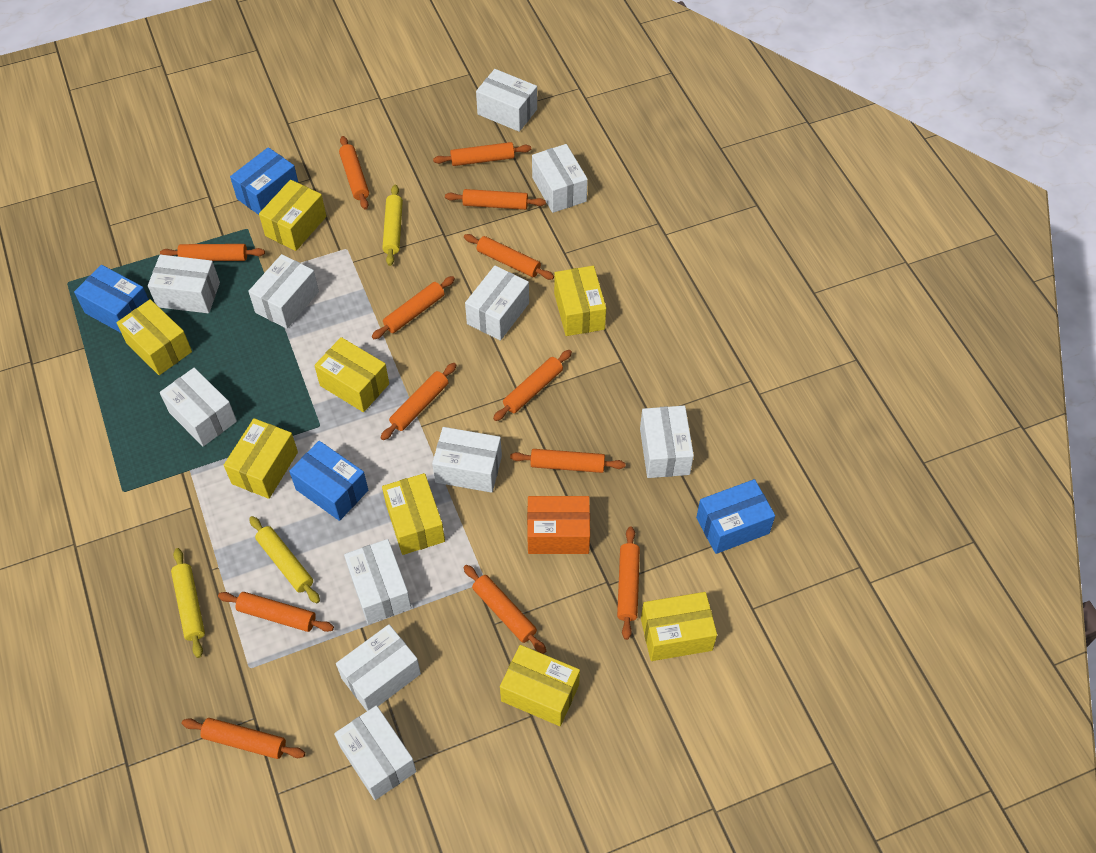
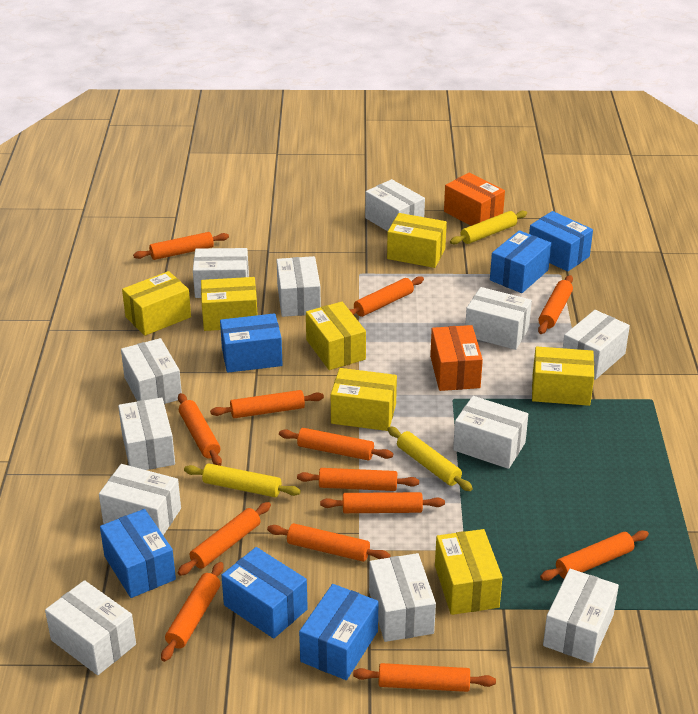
blue box: [74,265,149,333] [230,147,298,215] [289,441,368,521] [696,479,775,554] = 4 -> [100,509,176,598] [220,313,283,373] [221,547,308,639] [299,584,379,680] [490,230,551,293] [529,211,593,272] = 6
orange box: [527,496,590,554] = 1 -> [430,325,483,391] [444,173,505,226] = 2
white box: [148,255,220,313] [160,368,237,446] [248,254,319,329] [334,705,417,800] [336,624,421,711] [344,539,411,624] [432,427,502,493] [465,266,529,341] [476,69,537,132] [532,144,588,213] [640,406,694,478] = 11 -> [45,580,136,675] [99,464,181,535] [118,397,175,470] [121,338,182,404] [193,248,249,298] [276,256,321,317] [365,179,425,231] [369,553,436,642] [453,396,528,469] [465,287,532,350] [543,569,619,663] [563,310,630,380] = 12
yellow box: [117,299,192,375] [224,418,298,499] [259,180,326,251] [314,337,389,412] [382,473,445,555] [500,645,580,726] [554,266,606,336] [641,592,717,661] = 8 -> [122,271,191,336] [201,277,257,331] [306,302,366,370] [331,368,397,431] [387,213,447,268] [435,529,503,615] [532,346,594,406] = 7

